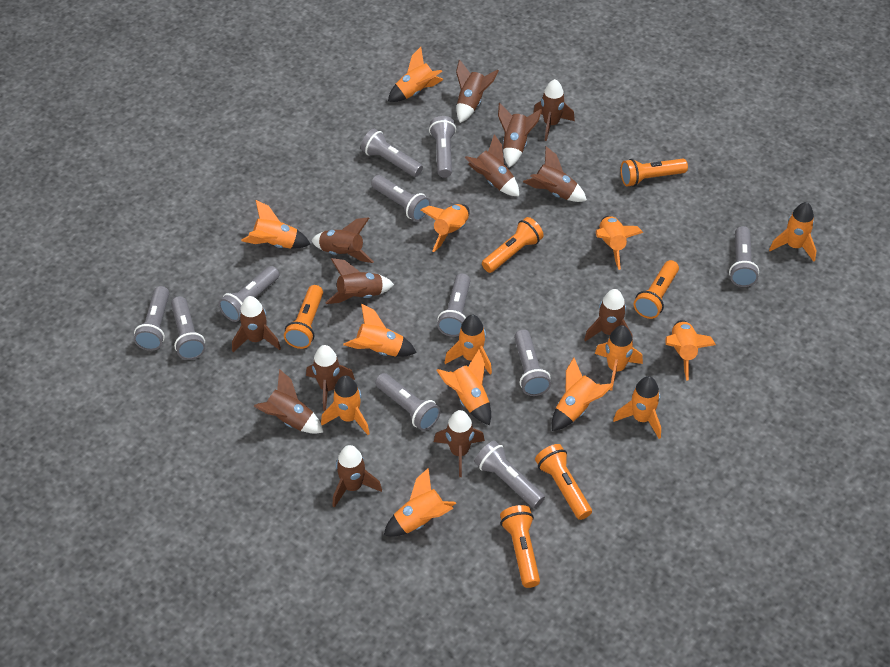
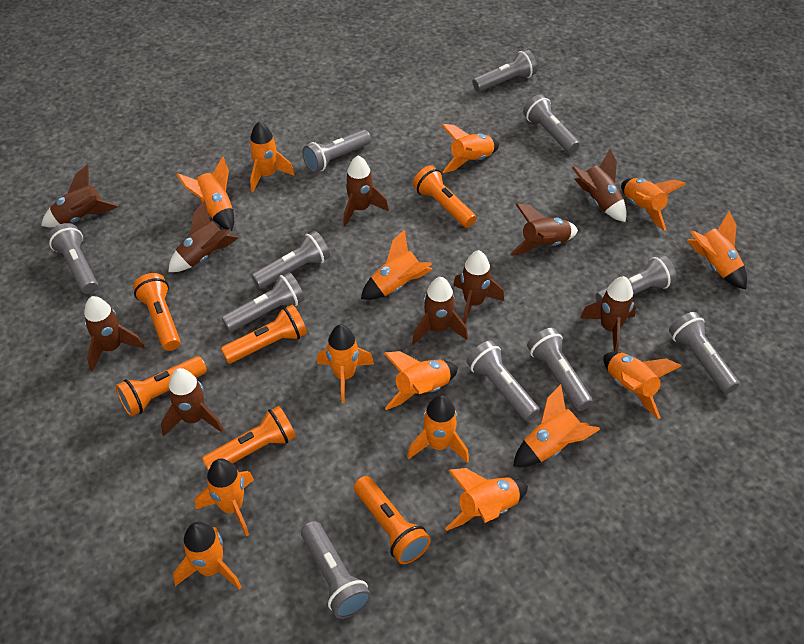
brown rocket: [232,296,281,352] [253,369,324,434] [306,345,355,411] [311,217,374,263] [325,258,394,304] [332,445,382,508] [434,410,485,477] [456,59,499,123] [465,134,519,196] [498,103,542,168] [523,146,587,202] [533,79,575,141] [584,289,633,345] = 13 -> [41,165,119,228] [84,296,145,372] [161,368,224,436] [168,200,239,272] [343,156,389,227] [412,277,468,344] [453,250,504,324] [511,203,578,256] [572,149,627,222] [580,276,636,352] = 10

